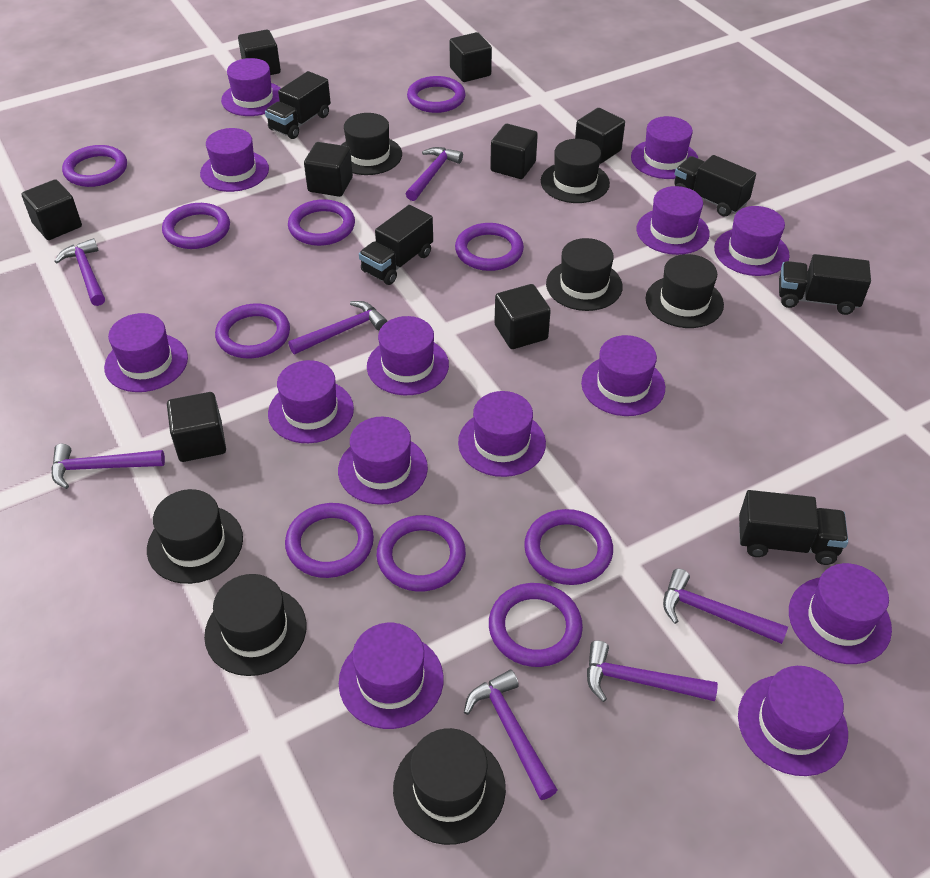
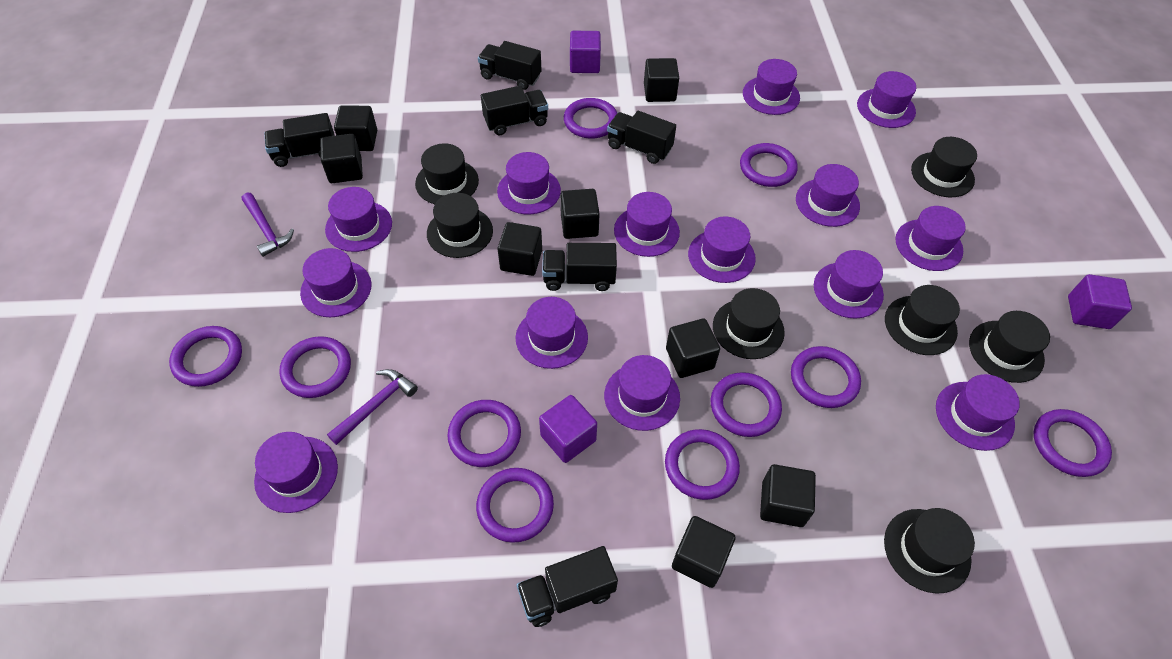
black truck: [265,71,331,139] [359,205,433,285] [674,155,756,217] [739,490,848,565] [779,254,871,315] = 5 -> [264,113,335,167] [478,41,542,90] [481,86,548,135] [517,546,618,627] [542,243,617,291] [607,111,676,164] = 6
purple cube: none = 0 -> [539,395,597,463] [570,31,601,73] [1068,274,1132,329] = 3
purple hammer: [52,444,165,489] [54,238,105,306] [288,301,387,354] [406,147,463,201] [464,670,557,800] [587,641,718,702] [663,568,788,644] = 7 -> [242,193,294,257] [327,369,418,445] = 2

